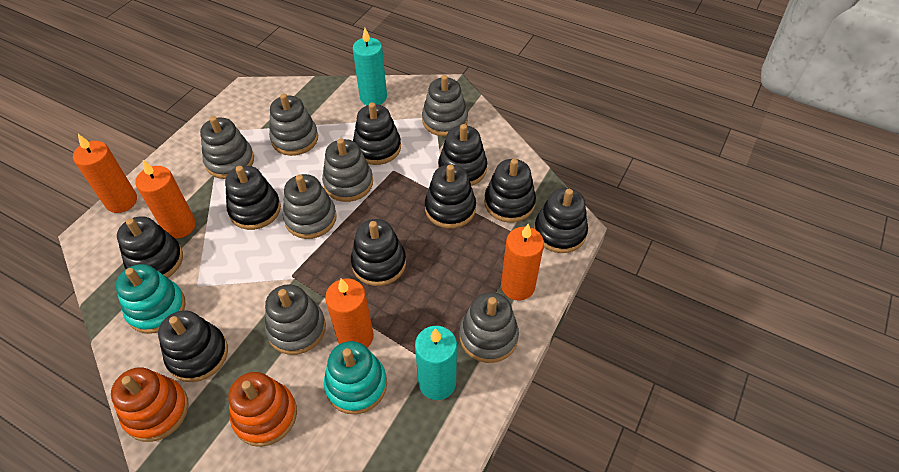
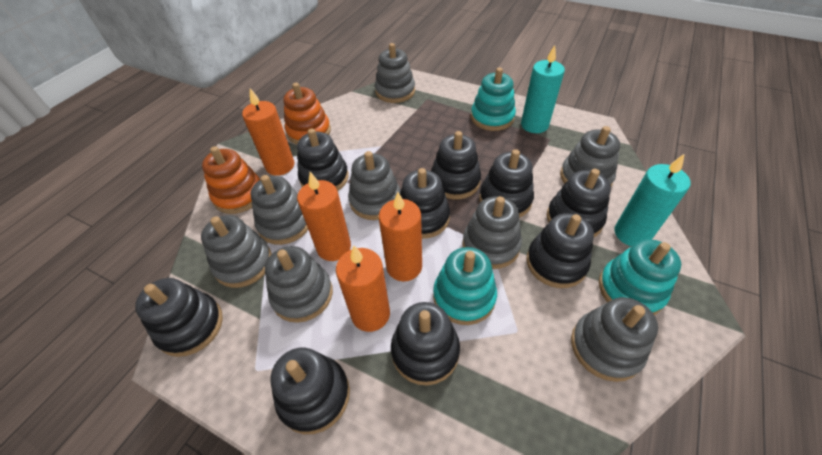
grey stacking toy: [200,116,254,179] [265,284,326,355] [269,93,318,156] [283,174,337,239] [322,138,373,202] [422,75,468,136] [460,292,519,363] = 7 -> [201,215,272,288] [250,175,308,245] [265,246,333,323] [348,151,400,220] [375,43,415,103] [462,196,522,269] [560,126,620,186] [571,297,658,382] = 8
turquoise stacking toy: [116,264,186,334] [324,341,387,414] = 2 -> [433,247,497,325] [471,68,516,131] [599,239,681,315] = 3

